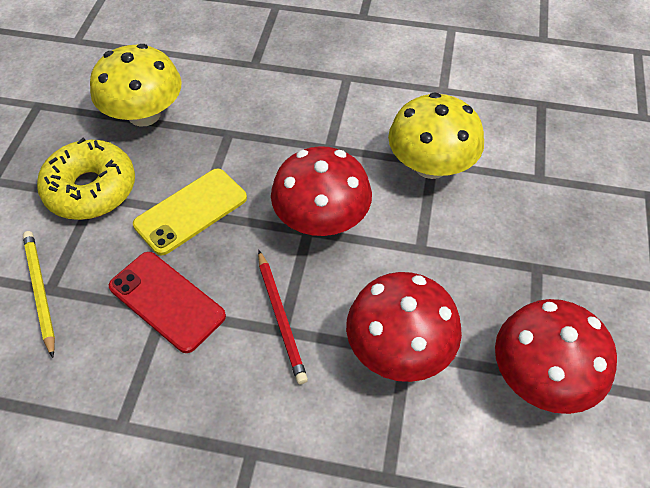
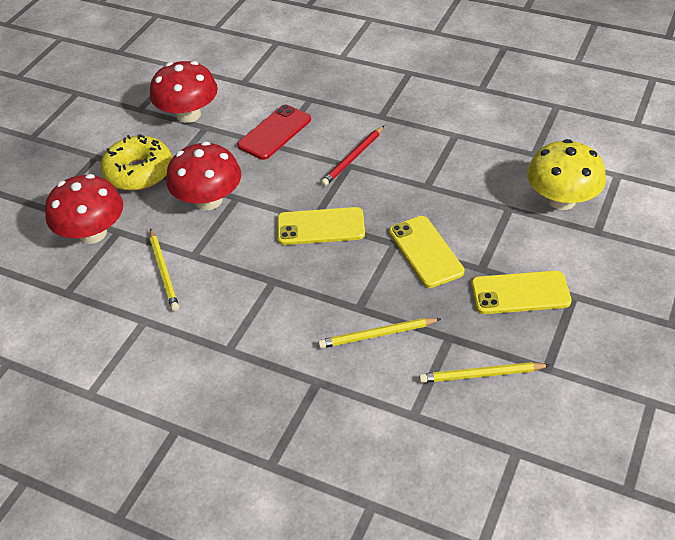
yellow mushroom: [90,44,182,127] [388,92,484,179] = 2 -> [527,139,606,210] = 1
yellow pencil: [23,231,55,358] = 1 -> [150,229,179,311] [318,318,441,348] [419,362,550,383] = 3
yellow phone: [133,169,247,255] = 1 -> [277,207,365,245] [389,216,465,288] [471,271,572,314] = 3

